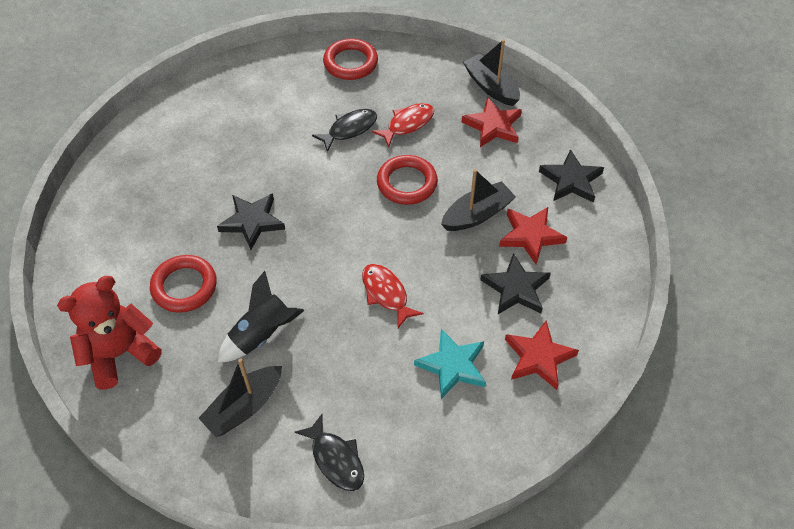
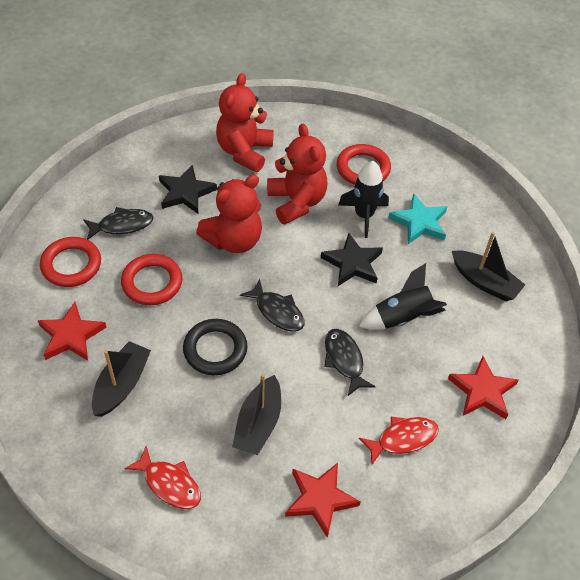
black fish: [295,414,364,491] [312,109,377,152] = 2 -> [83,207,153,240] [240,279,304,331] [324,329,375,396] = 3
black ring: none = 0 -> [183,319,248,375] = 1
black rocket: [218,271,305,363] = 1 -> [338,161,389,238] [359,263,447,330] = 2
black star: [217,193,285,250] [481,253,551,314] [539,149,604,203] = 3 -> [159,164,217,214] [321,233,383,286] = 2
red teddy bear: [57,276,162,390] = 1 -> [196,175,262,253] [216,73,274,172] [267,124,327,225] = 3

